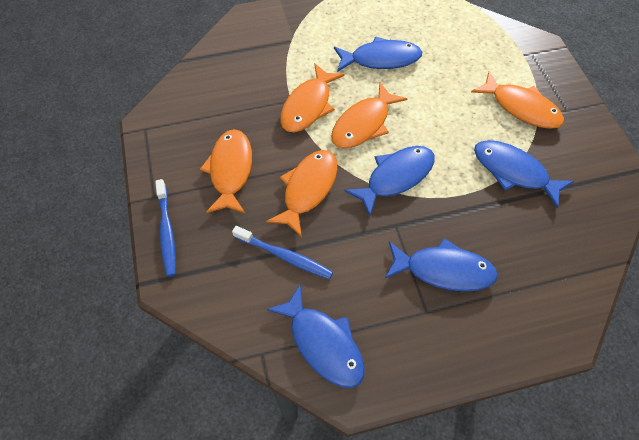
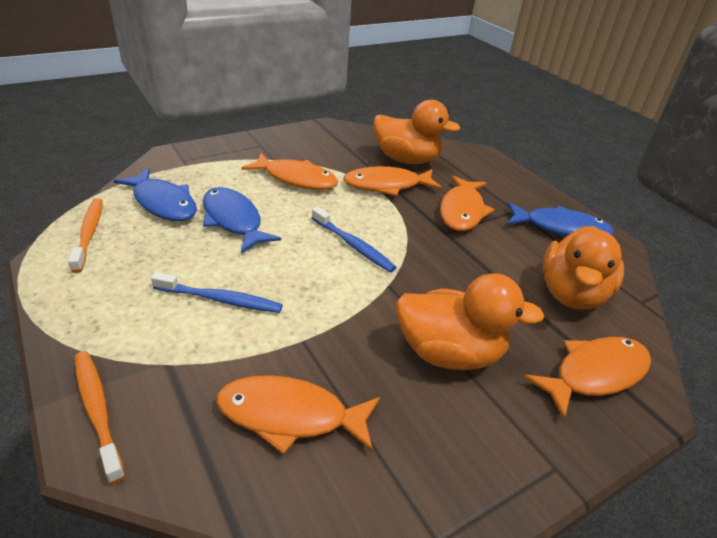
blue fish: [267,285,365,388] [334,36,422,72] [345,146,435,216] [385,238,498,292] [474,140,574,208] = 5 -> [114,168,197,221] [203,187,281,253] [507,202,614,237] = 3
orange duck: none = 0 -> [373,100,460,164] [396,273,544,370] [542,226,624,310] = 3
orange toothbrush: none = 0 -> [68,198,103,273] [75,351,125,484] = 2

